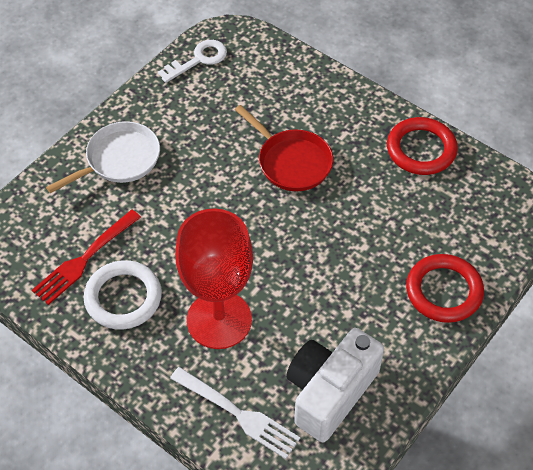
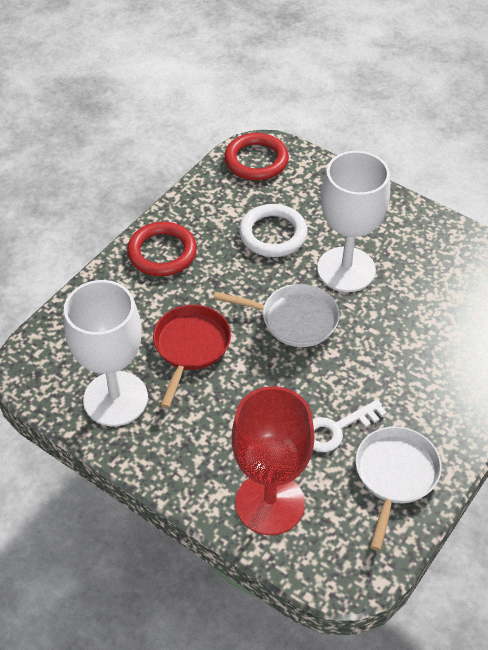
red fork: [32,210,141,305] = 1 -> none = 0
white camera: [286,328,384,442] = 1 -> none = 0
white fork: [170,367,300,459] = 1 -> none = 0
white goblet: none = 0 -> [64,280,148,426] [317,151,390,292] = 2
white pan: [46,121,160,193] = 1 -> [213,284,340,347] [356,426,442,551] = 2

